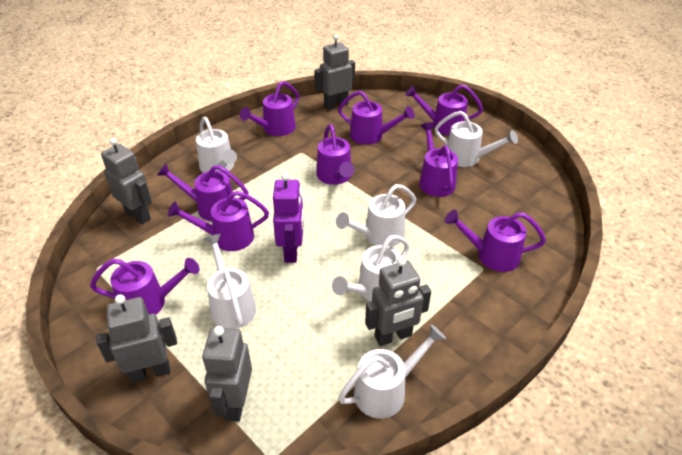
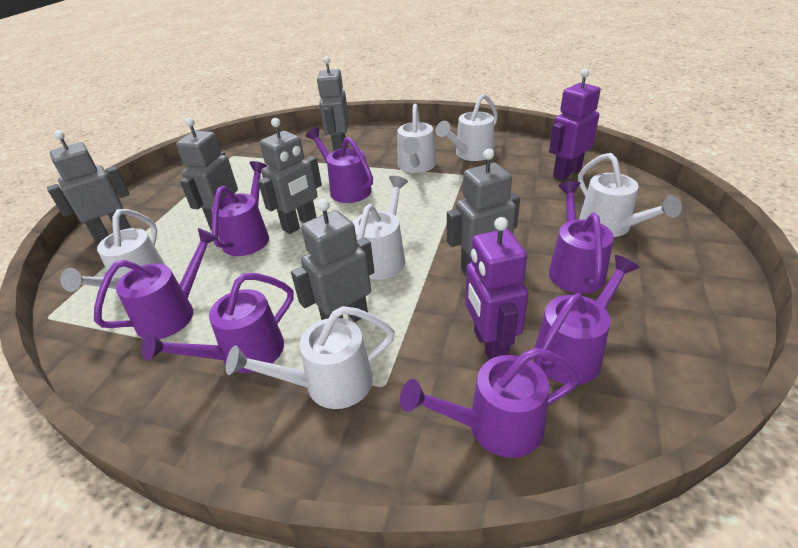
grey robot: [96,294,177,383] [101,138,152,224] [202,326,252,422] [315,34,355,110] [365,257,431,346] = 5 -> [47,130,131,242] [176,117,238,230] [258,118,322,234] [291,199,374,322] [317,56,349,151] [447,149,520,275] = 6
purple robot: [273,173,304,263] = 1 -> [465,217,528,360] [549,68,601,180] = 2
purple watering can: [90,258,199,315] [157,163,248,221] [168,191,269,251] [240,81,299,136] [316,124,354,185] [338,91,414,145] [405,85,483,135] [419,122,458,197] [445,210,546,272] = 9 -> [94,228,218,339] [142,273,294,373] [211,161,269,256] [306,127,373,203] [400,348,580,458] [534,255,639,385] [549,181,614,294] = 7

